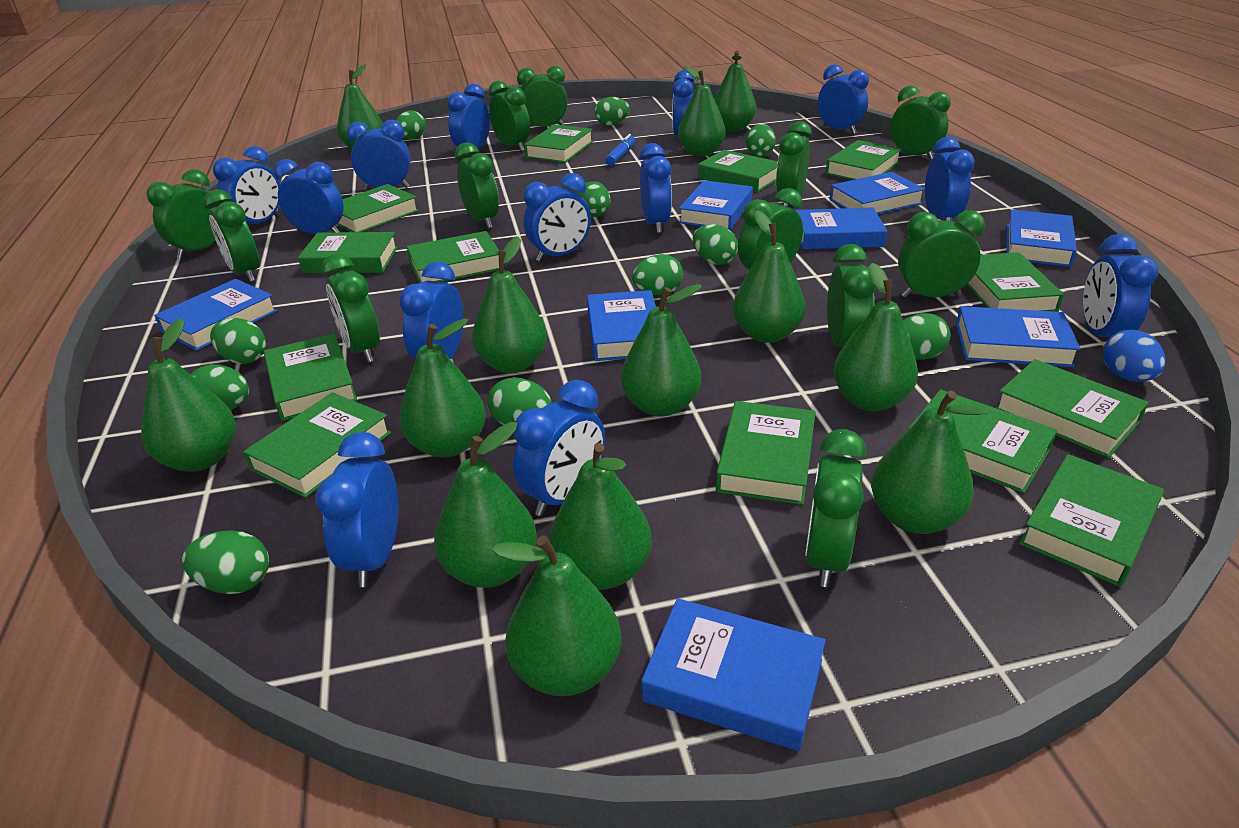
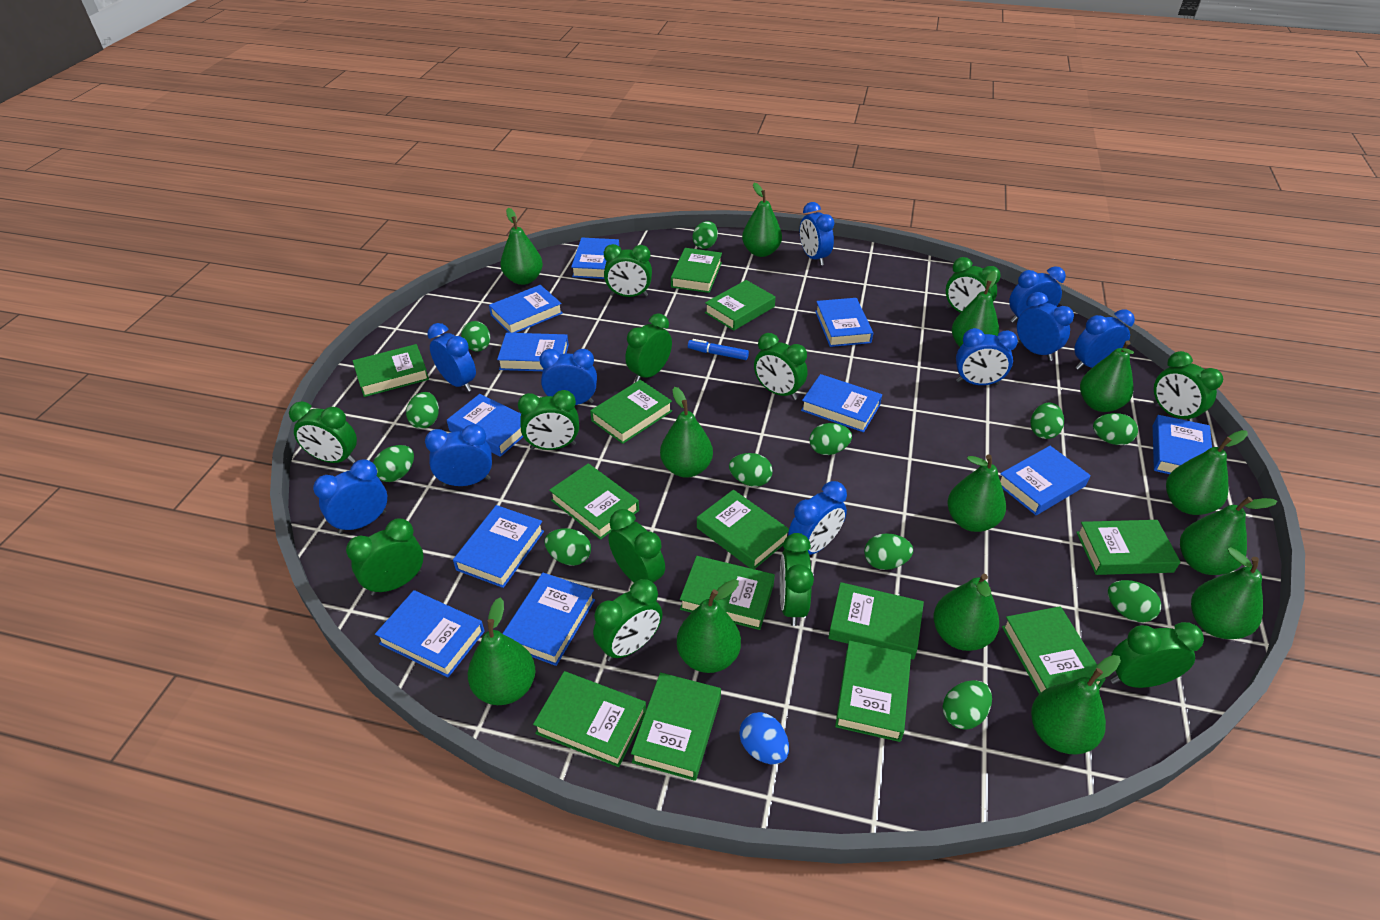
blue book: [154,279,277,351] [587,290,656,361] [641,598,826,751] [679,180,753,230] [795,208,887,249] [830,172,925,214] [956,306,1081,367] [1006,209,1077,267] = 8 -> [375,590,485,677] [447,394,523,457] [453,505,544,588] [489,285,563,333] [497,333,569,371] [502,573,595,666] [571,238,619,279] [801,374,882,432] [815,298,873,347] [1000,446,1090,515] [1153,415,1212,474] = 11
blue clock: [213,146,280,224] [274,159,344,234] [315,432,398,587] [347,120,411,191] [399,261,463,360] [447,84,490,149] [513,380,605,516] [524,173,591,262] [639,143,672,233] [672,70,694,143] [818,64,869,135] [925,137,975,221] [1083,234,1158,338] = 13 -> [313,460,387,534] [425,424,492,486] [427,323,476,392] [539,349,597,405] [788,481,847,555] [800,202,834,266] [956,328,1018,385] [1009,266,1066,323] [1017,292,1074,361] [1074,309,1135,370] = 10
green egg: [182,530,269,594] [190,364,249,410] [210,318,266,364] [396,110,426,139] [487,377,552,425] [577,181,610,217] [595,97,630,126] [632,254,683,295] [693,224,738,265] [746,124,776,157] [903,313,951,360] = 11 -> [373,445,414,482] [406,392,439,429] [461,321,490,352] [544,528,591,566] [692,221,718,249] [729,453,773,487] [809,423,852,455] [864,533,913,570] [943,680,992,730] [1030,402,1064,439] [1093,413,1138,445] [1108,580,1161,622] = 12

